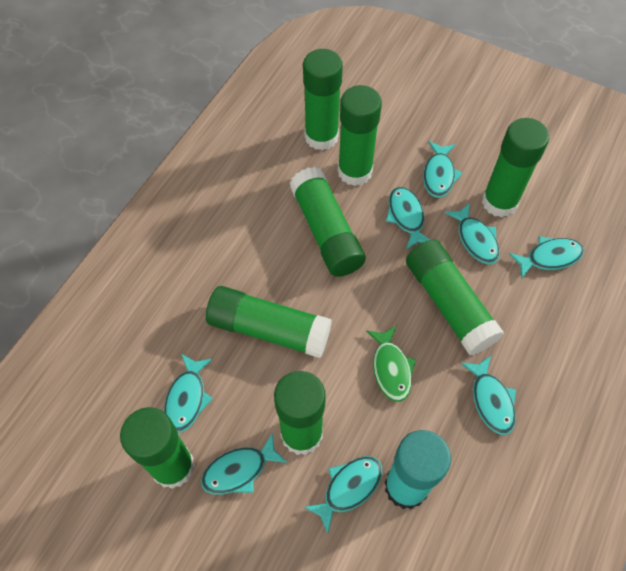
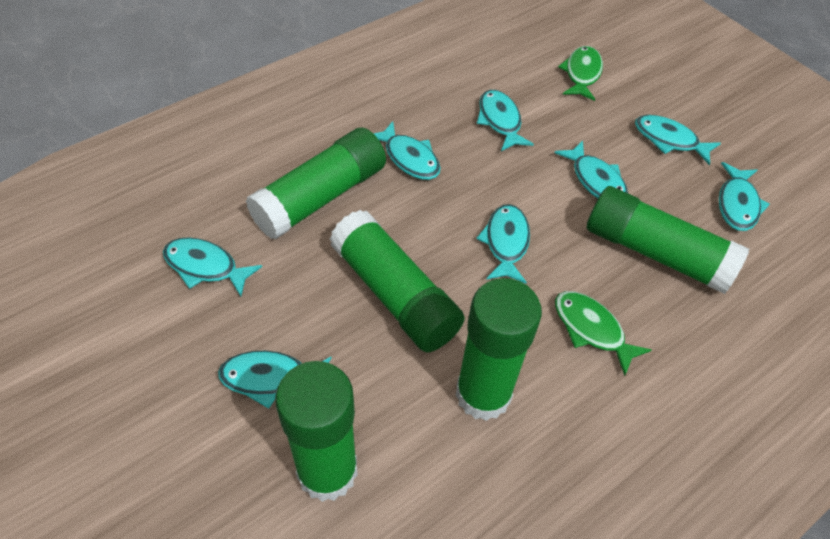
green fish: [366,326,416,402] = 1 -> [555,291,652,376] [558,46,603,101] = 2
green glue stick: [120,407,195,489] [206,286,332,358] [274,371,326,455] [290,167,366,277] [303,49,343,150] [338,85,382,186] [406,239,504,355] [482,118,549,217] = 8 -> [246,128,386,239] [275,361,358,502] [330,210,465,352] [455,278,542,421] [587,186,749,294] = 5
turquoise glue stick: [385,430,451,509] = 1 -> none = 0

